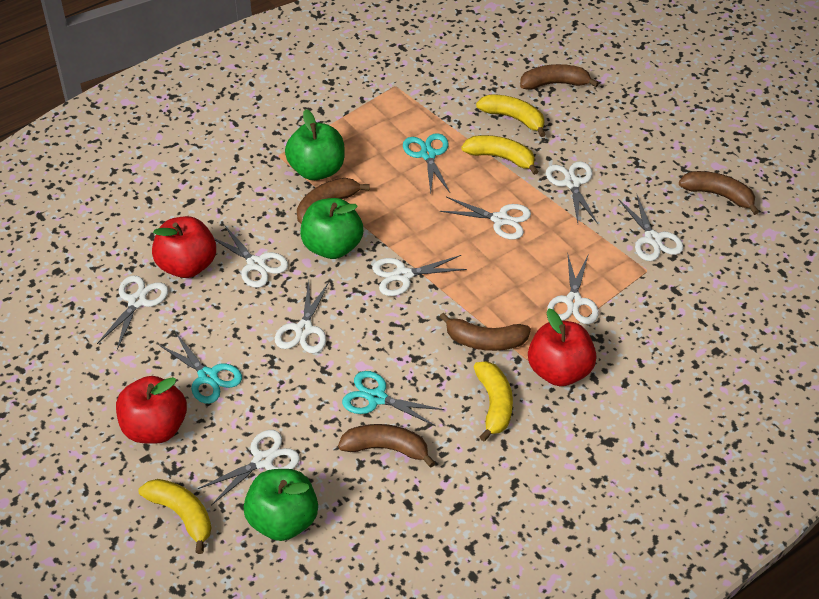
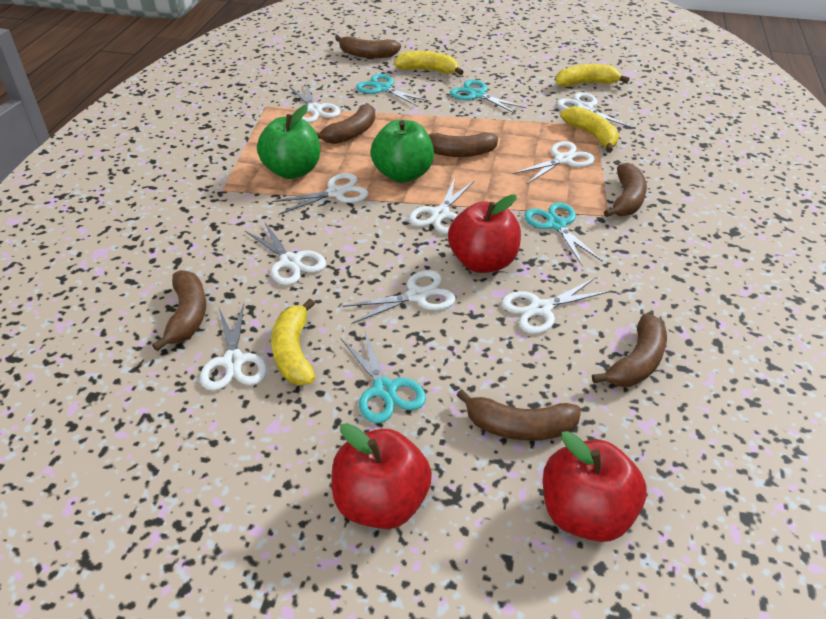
brown banana: [297,178,370,224] [338,424,435,467] [440,313,531,351] [520,64,599,90] [679,171,759,215] = 5 -> [152,270,206,351] [317,104,375,144] [336,36,401,58] [429,132,498,157] [456,389,581,441] [592,314,667,387] [604,163,647,217] = 7
green apple: [244,469,318,541] [285,109,345,180] [300,198,363,259] = 3 -> [257,105,320,179] [371,120,434,183] = 2
turquoise scissors: [158,332,242,404] [342,371,444,426] [403,133,450,194] = 3 -> [340,331,426,423] [356,74,430,107] [450,80,526,114] [524,202,603,266] = 4

